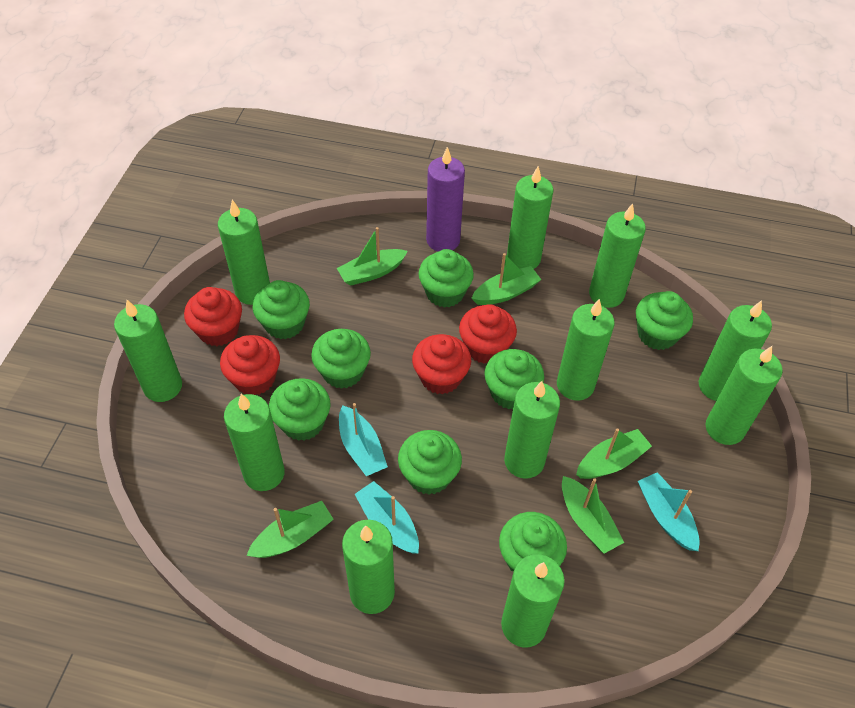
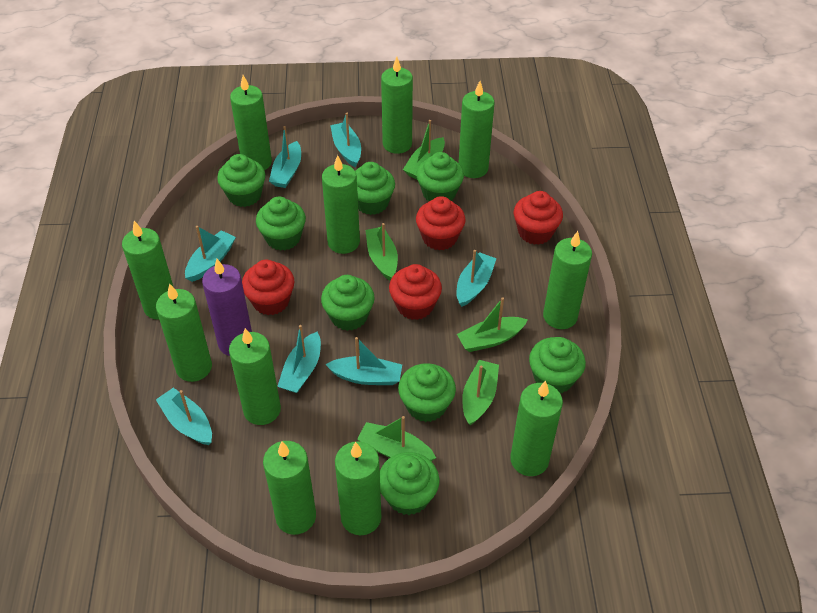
turquoise boat: [339,403,388,476] [355,481,419,554] [638,472,700,551] = 3 -> [156,388,212,445] [185,226,236,282] [269,126,301,188] [277,325,321,393] [325,337,402,385] [330,113,361,168] [456,250,497,307] = 7

